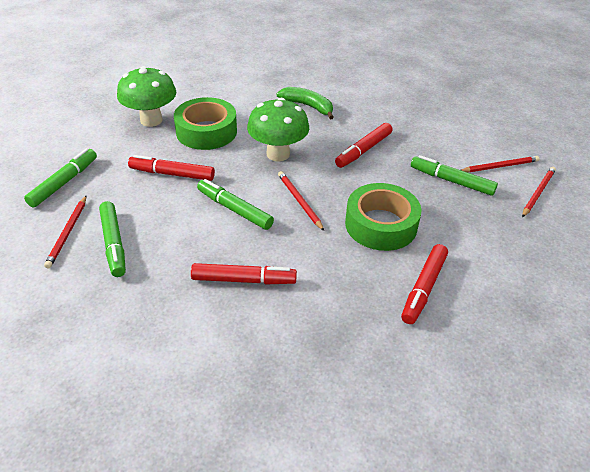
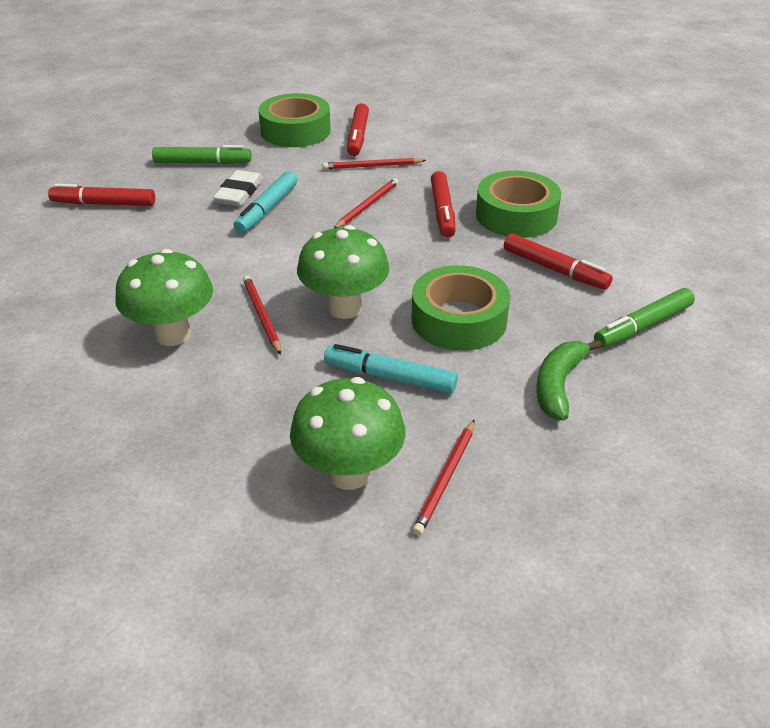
green marker: [24,148,97,208] [99,201,126,277] [197,179,274,230] [411,155,498,196] = 4 -> [152,145,252,164] [594,288,695,348] = 2
green mushroom: [117,66,176,127] [247,98,309,162] = 2 -> [115,249,213,346] [290,377,405,490] [297,225,389,319] = 3
green tape: [174,97,237,150] [345,183,421,251] = 2 -> [258,93,331,147] [412,265,510,351] [476,171,561,238] = 3
turquoise marker: none = 0 -> [233,171,297,234] [324,344,458,394] = 2
white eraser: none = 0 -> [213,170,263,206] = 1

